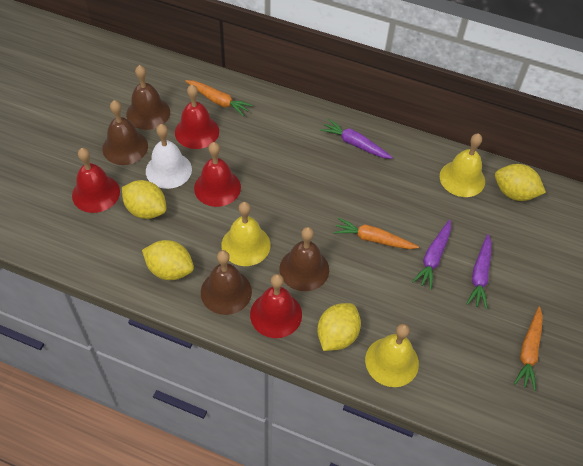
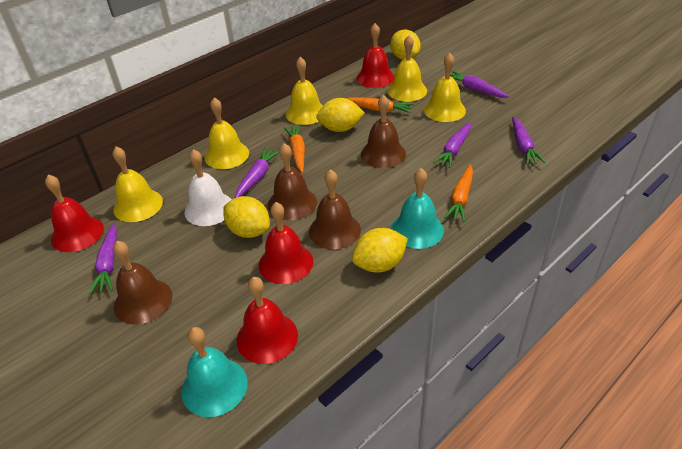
purple carrot: [320,119,393,159] [412,220,451,290] [467,234,491,309] = 3 -> [89,224,117,294] [235,148,279,198] [433,122,471,168] [450,71,509,97] [512,117,546,165] = 5
turquoise bell: none = 0 -> [182,327,248,417] [391,168,444,249] = 2
yellow bell: [221,202,270,266] [365,324,419,387] [440,133,485,197] = 3 -> [113,147,163,222] [205,97,249,169] [286,57,323,125] [387,35,427,102] [424,53,466,122] = 5

